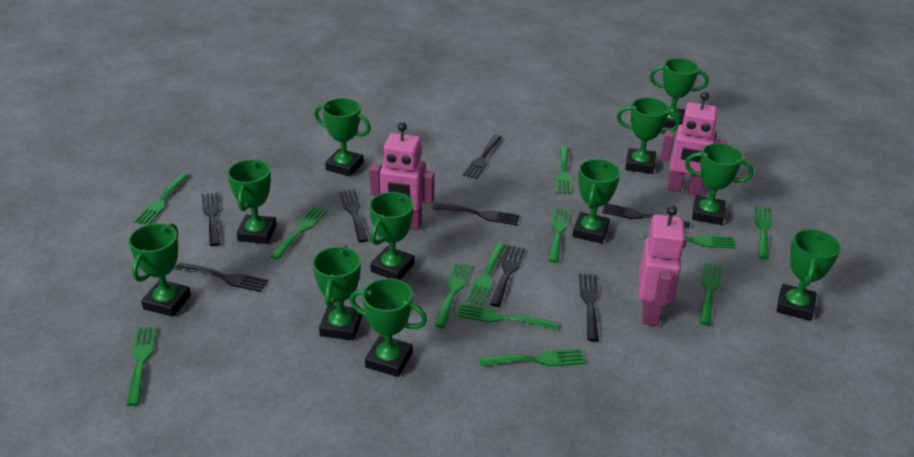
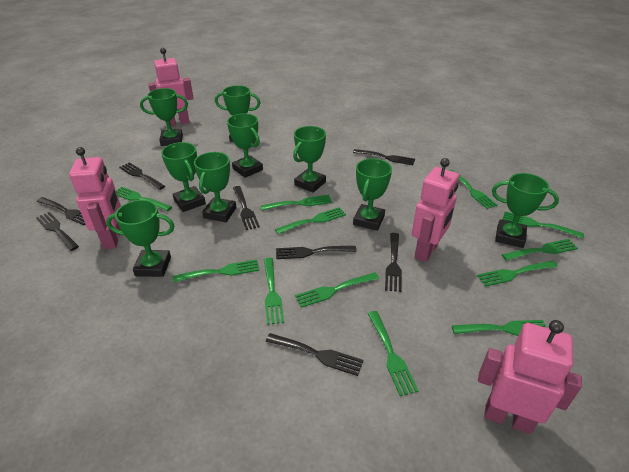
green trophy: [128,223,191,317] [227,159,276,244] [313,246,362,340] [314,98,371,177] [349,278,427,377] [369,192,415,280] [573,159,620,243] [616,97,680,174] [649,58,709,128] [685,143,754,225] [777,229,841,321] = 11 -> [106,200,175,277] [140,88,188,146] [161,142,206,212] [194,152,237,222] [215,85,261,142] [227,113,263,178] [293,126,326,193] [353,158,392,231] [492,173,559,248] = 9
pink robot: [370,122,435,231] [639,205,686,326] [660,92,727,196] = 3 -> [69,147,121,249] [148,48,194,126] [411,158,459,262] [478,320,582,434] = 4

